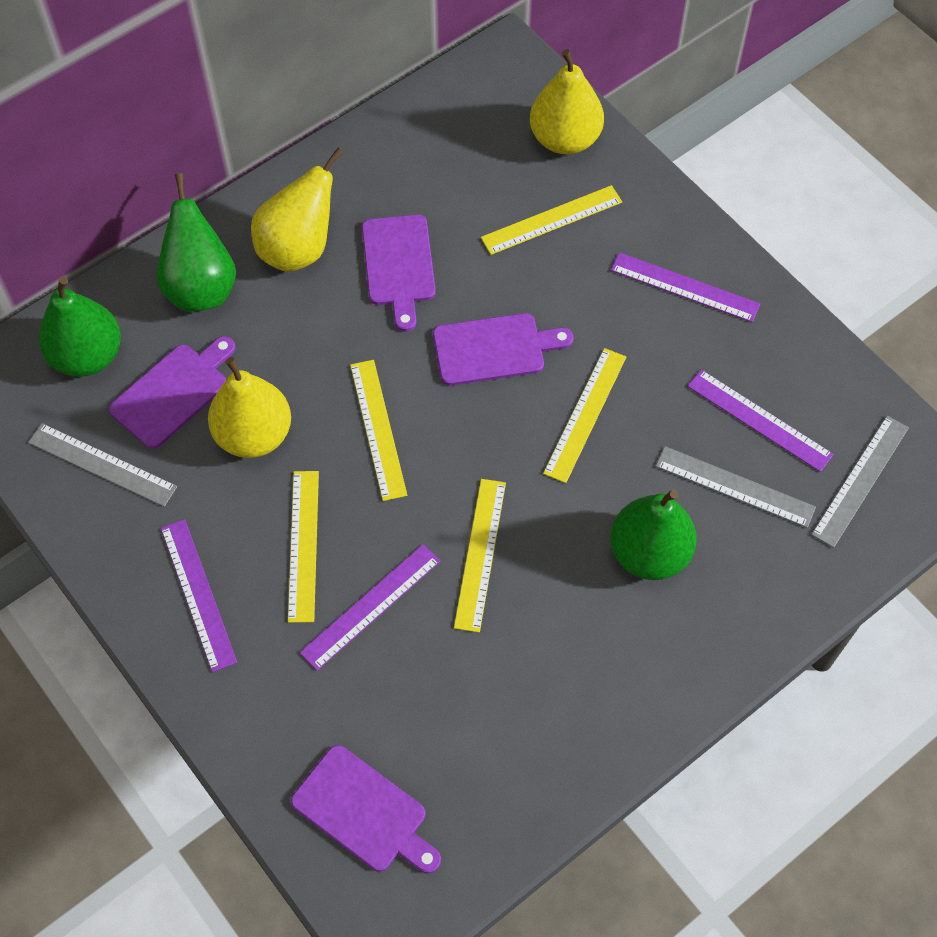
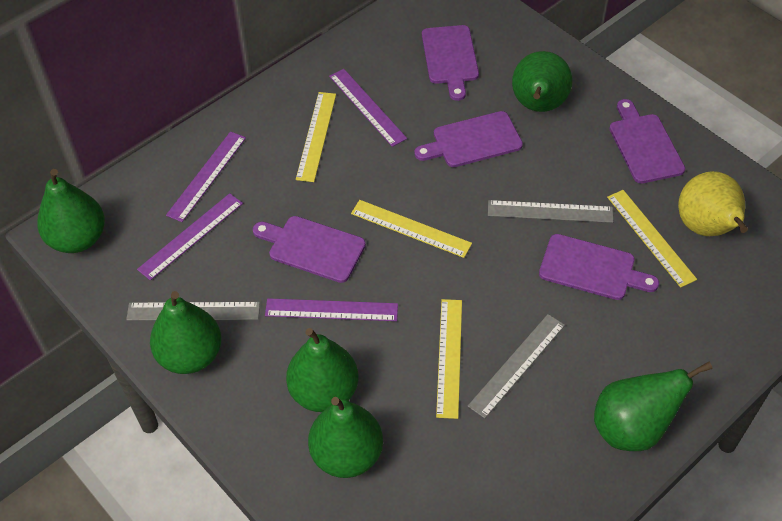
green pear: [38,277,121,377] [156,173,236,312] [610,490,697,580] = 3 -> [37,169,105,253] [150,291,221,374] [286,328,359,412] [308,397,383,478] [512,51,573,112] [594,362,713,451] = 6
purple cutting board: [109,336,236,449] [291,745,441,874] [362,215,436,332] [433,313,573,386] = 4 -> [253,216,366,283] [414,111,523,167] [422,25,479,101] [539,234,659,300] [609,99,685,183] = 5
yellow pear: [208,357,291,458] [251,148,344,272] [530,49,604,155] = 3 -> [678,171,748,236] = 1
yellow ruler: [288,471,319,623] [350,360,407,501] [454,479,506,633] [481,185,622,255] [543,348,626,483] = 5 -> [296,92,336,182] [351,200,472,258] [436,299,462,419] [607,190,697,288] = 4

